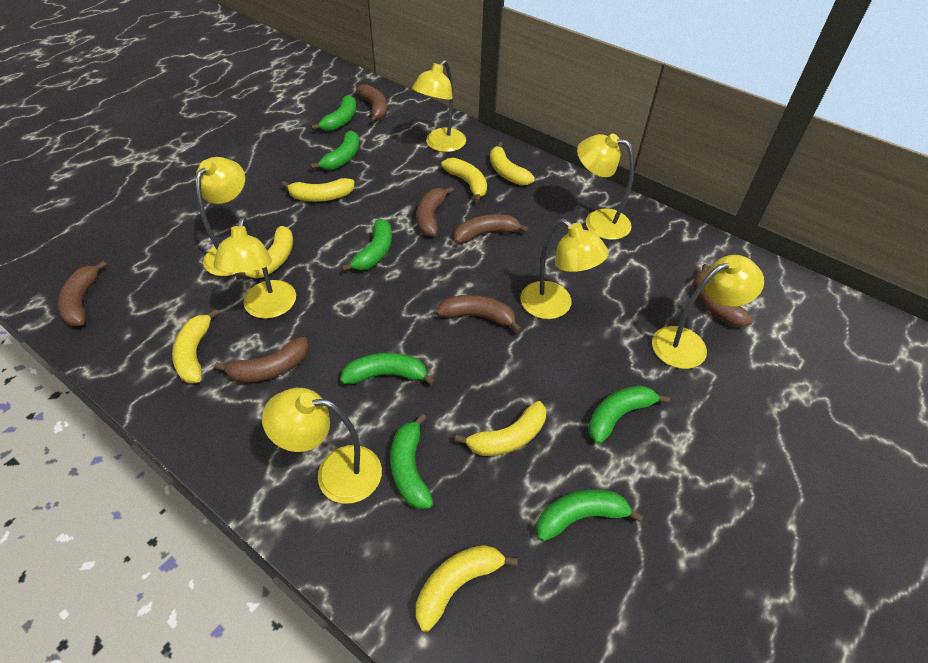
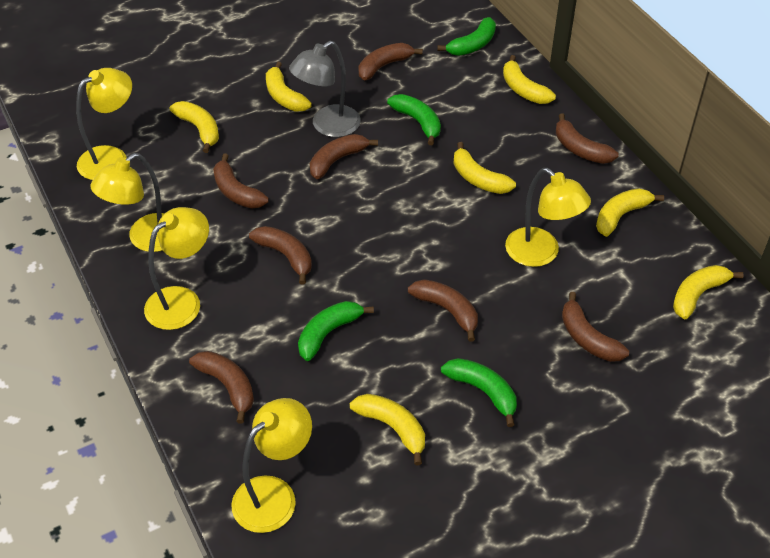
brown banana: [58,261,107,326] [215,337,309,383] [356,84,387,123] [417,186,454,237] [436,295,522,332] [454,214,529,243] [693,264,753,327] = 7 -> [189,351,254,424] [213,154,269,209] [249,226,312,285] [310,134,378,179] [359,43,423,80] [408,279,478,342] [556,113,619,164] [562,292,629,362] = 8
green banana: [311,95,356,131] [311,130,359,170] [340,353,435,385] [342,219,392,271] [390,414,434,509] [536,489,644,541] [588,385,670,444] = 7 -> [298,301,374,361] [387,94,441,145] [437,17,496,56] [441,358,517,427] = 4
grey lamp: none = 0 -> [289,41,361,137] = 1
yellow lamp: [196,157,245,276] [214,217,296,319] [262,388,382,504] [412,60,466,152] [520,219,609,319] [577,133,634,240] [652,255,764,369] = 7 -> [76,68,132,180] [90,153,165,252] [144,207,209,330] [231,398,312,533] [505,168,591,267] = 5

